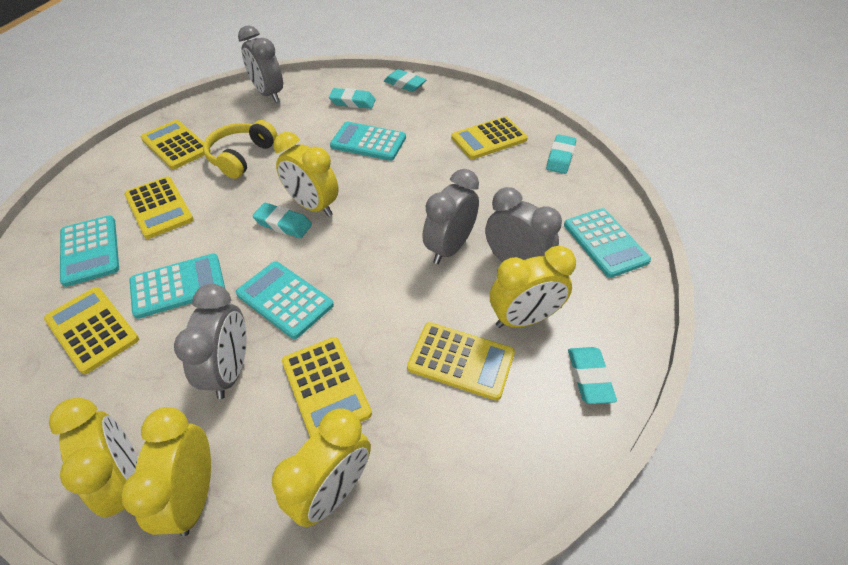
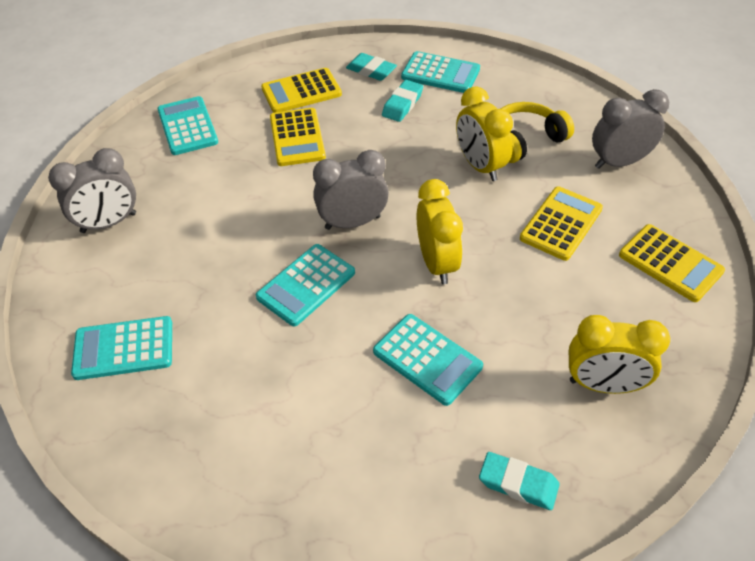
grey clock: [174,284,247,399] [238,25,283,103] [422,169,479,264] [485,187,562,262] = 4 -> [48,148,136,233] [313,150,389,230] [592,89,669,169] = 3
turquoise eraser: [252,203,312,238] [329,88,376,109] [384,69,427,92] [546,134,576,174] [568,347,617,404] = 5 -> [346,53,397,81] [382,80,423,122] [479,452,560,510] = 3
yellow calculator: [44,287,139,374] [124,176,194,239] [141,120,211,169] [282,337,372,438] [407,322,515,401] [451,116,528,159] = 6 -> [261,68,342,113] [270,108,326,166] [520,186,603,261] [619,224,725,302] = 4
yellow clock: [49,398,138,517] [121,407,211,537] [272,408,371,527] [274,132,339,217] [490,246,576,328] = 5 -> [417,179,463,284] [456,86,513,181] [569,315,670,394] = 3

